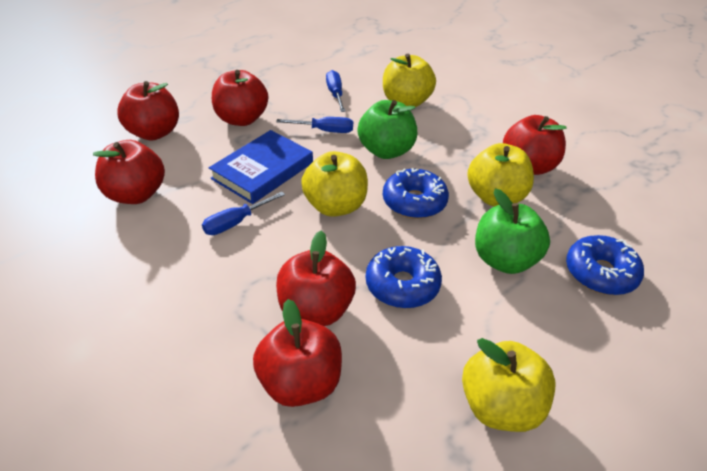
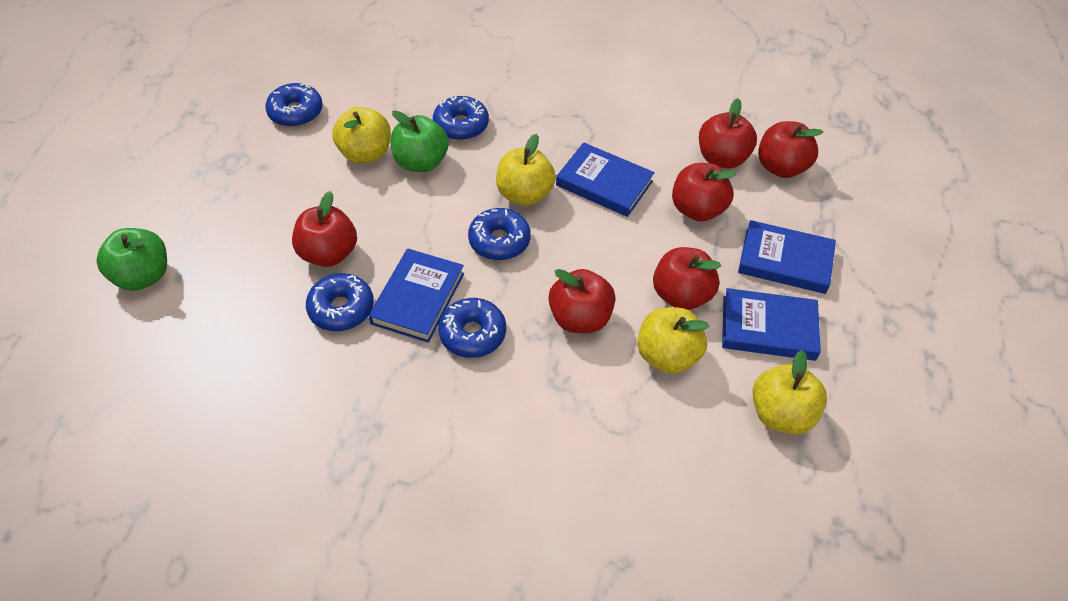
blue book: [209,130,313,204] = 1 -> [369,248,464,343] [556,142,655,217] [722,288,821,361] [738,220,836,294] = 4
blue donut: [366,246,442,308] [383,168,449,219] [566,235,644,295] = 3 -> [265,83,323,127] [306,273,374,331] [433,96,489,140] [438,298,506,358] [468,208,531,260] = 5
blue screwdriver: [202,192,285,235] [276,117,353,133] [326,70,345,112] = 3 -> none = 0

